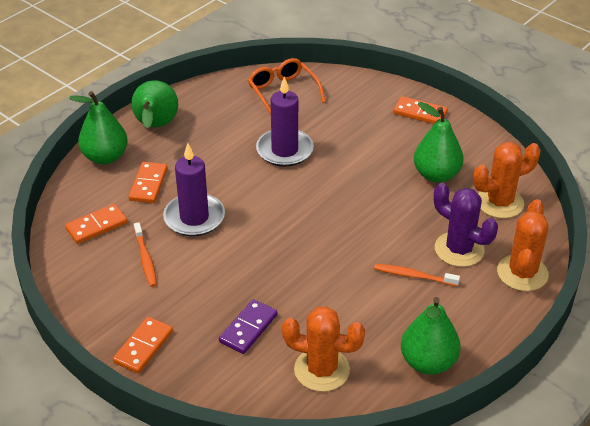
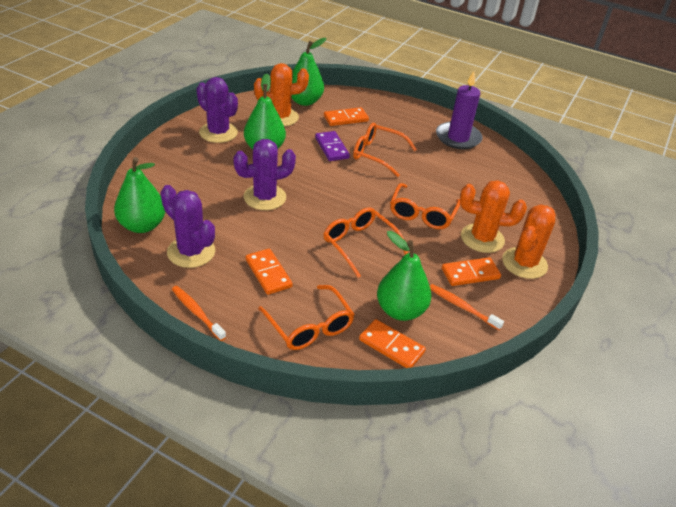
orange glasses: [248,58,326,115] = 1 -> [258,285,355,350] [324,207,408,278] [353,123,417,177] [390,183,460,229] = 4
purple cactus: [434,183,498,267] = 1 -> [161,185,215,268] [196,77,238,143] [233,139,296,210] = 3
purple candle: [163,143,225,236] [256,77,314,167] = 2 -> [436,71,483,149] = 1

